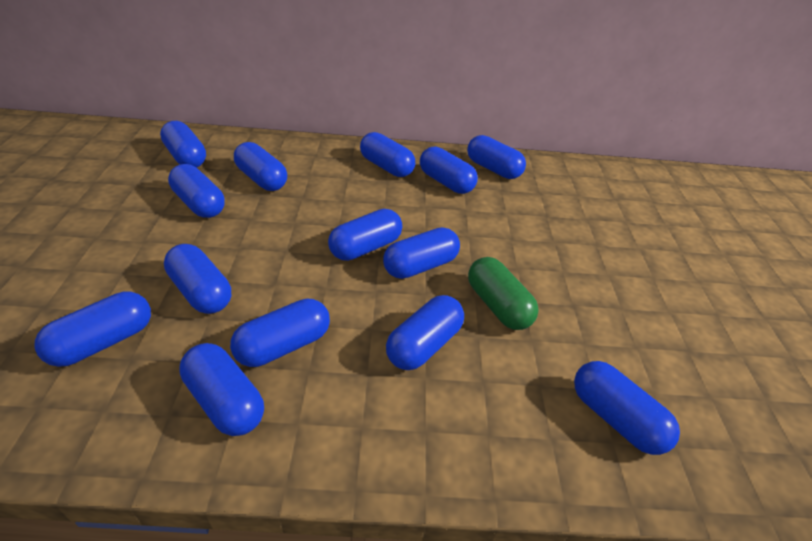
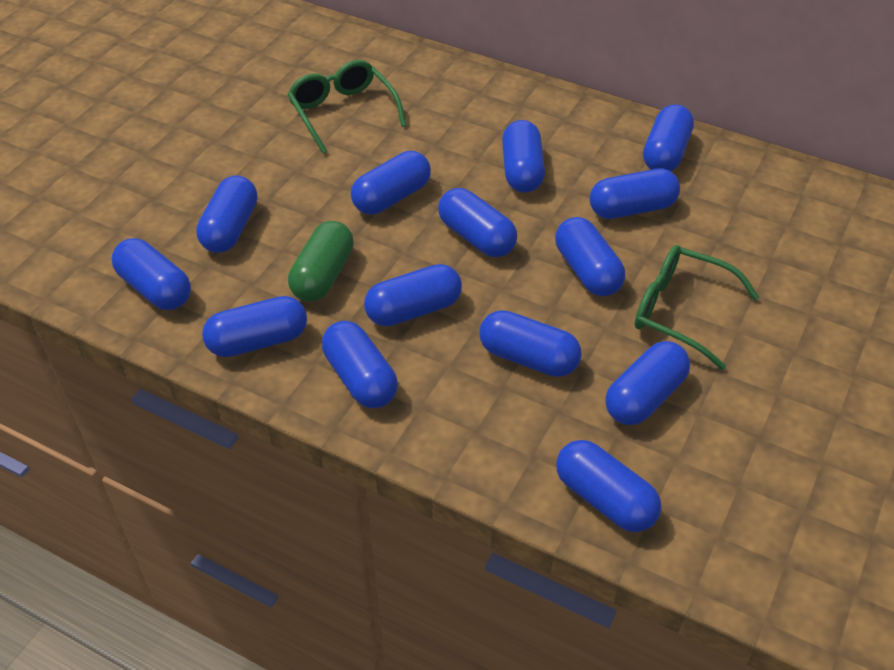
green glasses: none = 0 -> [287,60,407,154] [634,245,760,370] = 2

